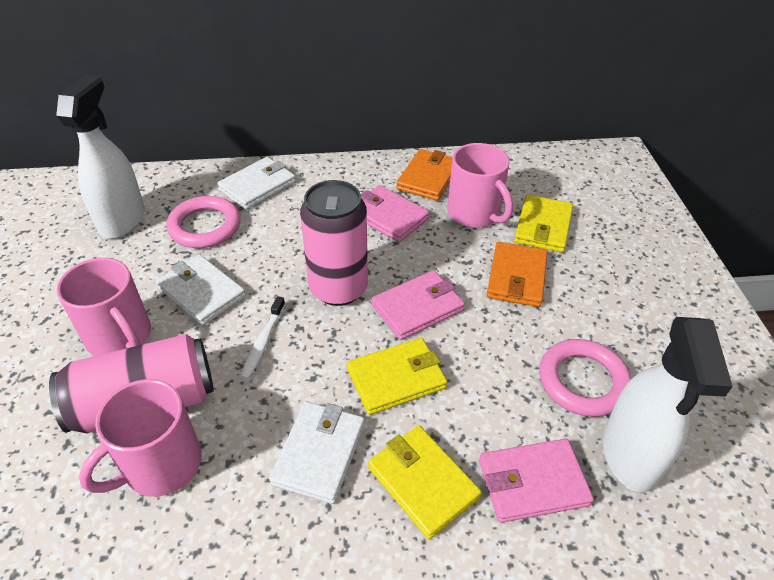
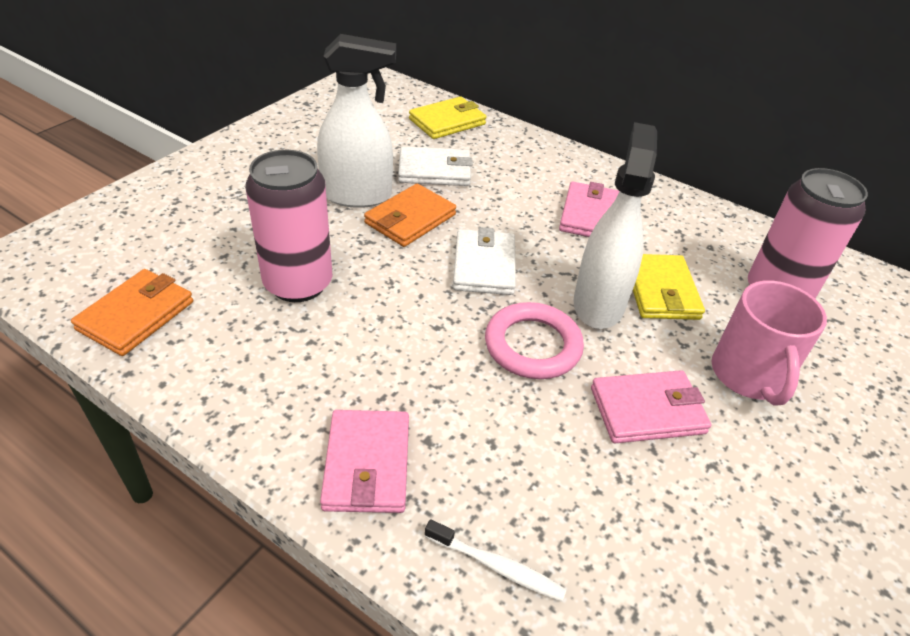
pink mug: [56,258,151,356] [79,379,202,497] [447,143,513,228] = 3 -> [711,280,827,406] = 1
pink ring: [166,196,241,248] [539,339,631,417] = 2 -> [485,302,584,379] = 1
white wallet: [156,254,246,326] [217,157,296,210] [269,402,365,504] = 3 -> [398,146,473,186] [453,227,516,295] = 2
yellow wallet: [347,338,447,415] [368,426,482,539] [514,195,573,253] = 3 -> [409,97,486,139] [633,254,705,320] = 2

